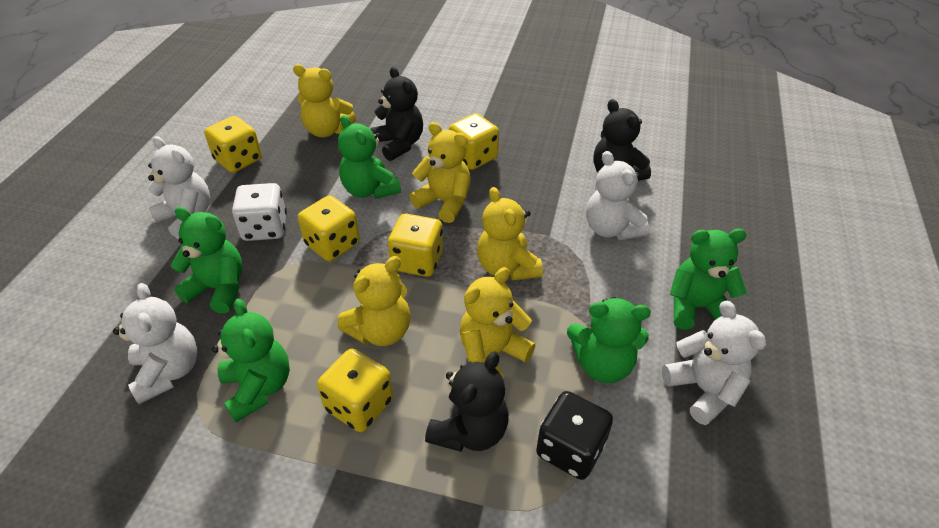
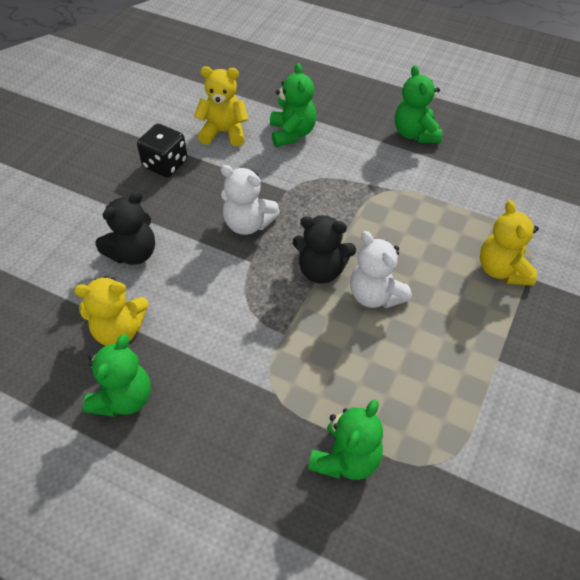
black teddy bear: [370,67,423,161] [425,351,509,452] [593,99,651,181] = 3 -> [95,191,155,265] [293,215,356,284] = 2
green teddy bear: [171,207,243,314] [212,298,290,422] [338,115,401,199] [567,297,651,383] [670,228,747,330] = 5 -> [83,334,151,417] [270,63,316,147] [308,400,383,480] [395,65,442,143] = 4
white dice: [232,183,287,241] = 1 -> none = 0
white teddy bear: [113,283,197,404] [148,136,210,239] [586,151,649,240] [662,301,766,425] = 4 -> [220,165,280,235] [350,231,412,308] = 2
yellow dice: [204,116,262,173] [298,195,360,261] [317,349,393,432] [388,214,443,277] [449,113,499,170] = 5 -> none = 0
yellow teddy bear: [293,64,356,137] [338,256,411,346] [410,122,471,223] [459,267,535,378] [477,187,543,280] = 5 -> [74,276,148,346] [194,66,249,146] [480,200,539,286] = 3

